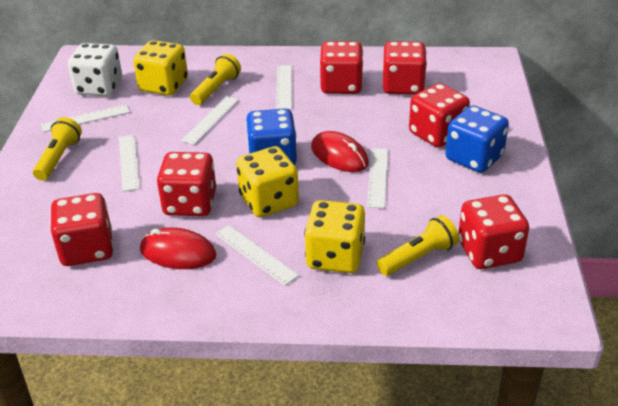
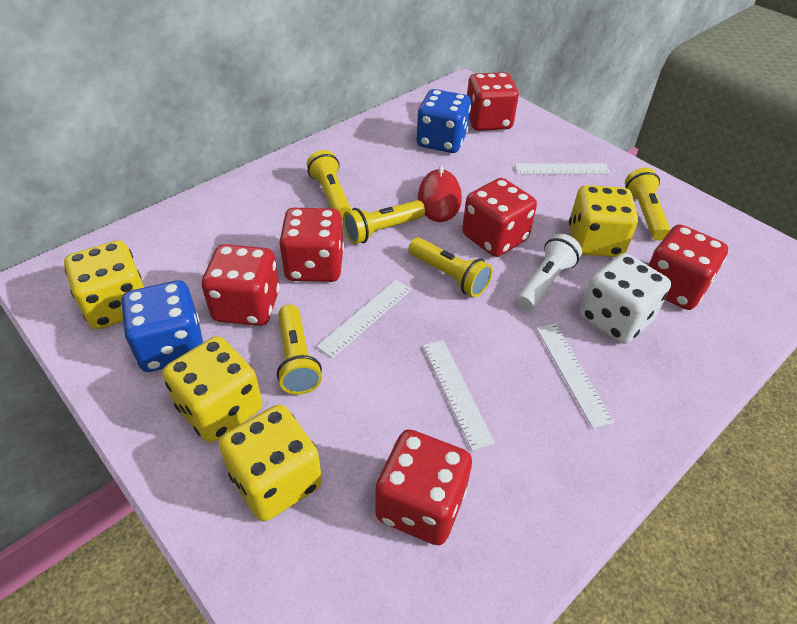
red mouse: [140,227,216,269] [311,131,369,172] = 2 -> [418,166,462,222] = 1
white flashlight: none = 0 -> [517,234,582,310] = 1
white ruler: [41,104,130,132] [119,135,140,192] [181,96,239,145] [215,225,299,286] [276,65,292,109] [367,148,388,208] = 6 -> [316,280,411,358] [423,340,495,451] [515,163,610,174] [536,323,614,429] = 4
yellow dice: [133,40,188,96] [236,146,299,217] [304,200,365,273] = 3 -> [64,240,144,329] [162,336,263,443] [219,405,322,521] [569,185,638,257] = 4
yellow flashlight: [33,117,82,180] [190,53,241,105] [377,215,459,276] = 3 -> [277,305,322,395] [307,150,351,219] [343,200,425,244] [408,238,493,297] [625,167,671,241] = 5

